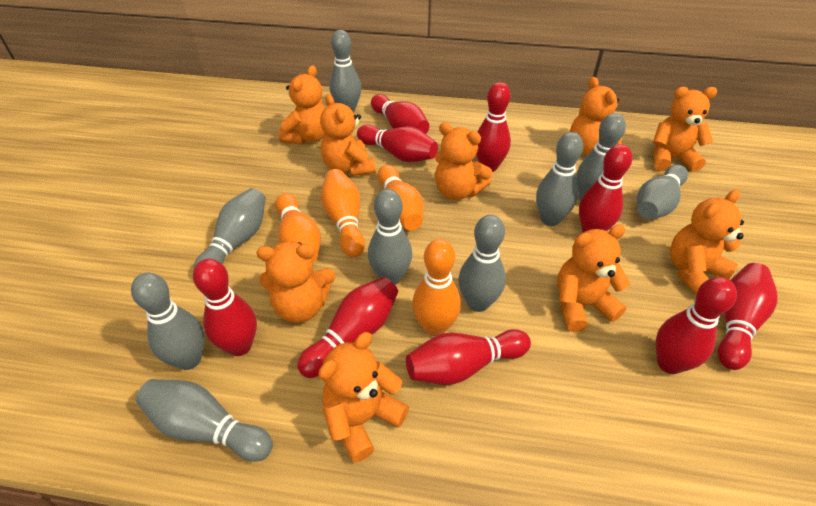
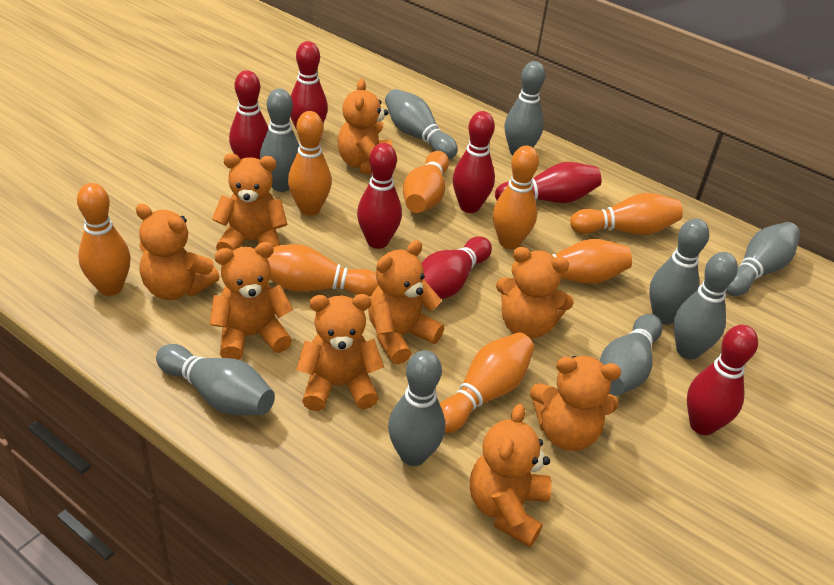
orange bowling pin: [275,193,321,262] [321,169,365,257] [377,165,424,230] [412,239,461,336] = 4 -> [77,183,131,296] [267,244,378,297] [288,111,332,216] [403,151,449,213] [440,332,535,433] [493,146,539,249] [512,239,632,284] [570,193,683,235] = 8
red bowling pin: [193,259,257,356] [297,277,398,378] [357,125,438,162] [371,94,429,134] [406,329,531,385] [476,82,511,172] [579,144,632,233] [656,277,737,374] [717,263,778,370] = 9 -> [229,70,268,160] [290,41,328,130] [357,143,402,249] [422,236,492,299] [453,111,495,213] [495,162,601,203] [687,325,758,435] = 7

